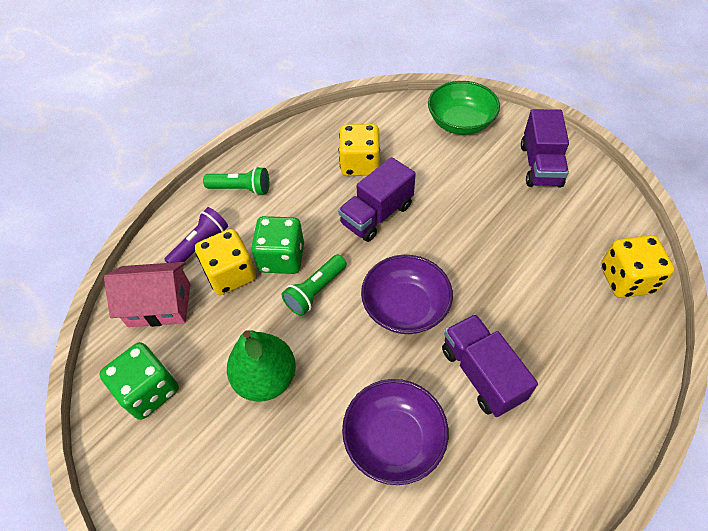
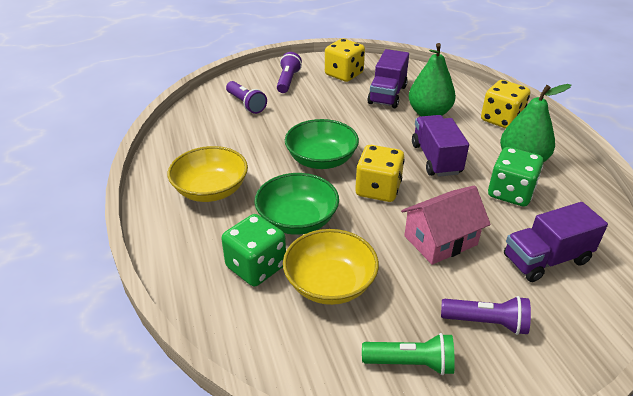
green bowl: [428,81,500,135] = 1 -> [254,173,339,235] [285,119,359,169] = 2
green flashlight: [203,167,269,196] [282,255,346,316] = 2 -> [362,333,455,375] = 1
green pear: [227,330,296,401] = 1 -> [409,43,456,116] [500,84,571,162] = 2
purple bowl: [342,379,448,485] [361,255,453,334] = 2 -> none = 0
purple flashlight: [164,207,228,263] = 1 -> [226,81,267,114] [277,52,302,93] [441,296,531,335] = 3
yellow bowl: none = 0 -> [168,146,248,202] [283,229,379,305] = 2

